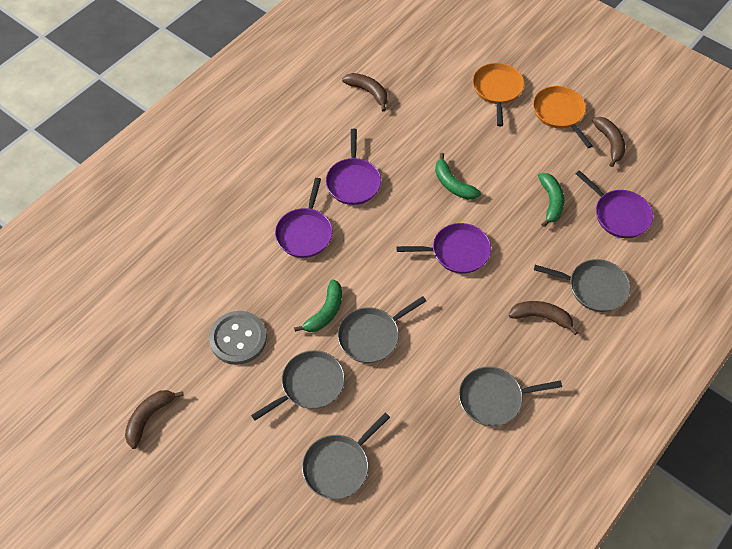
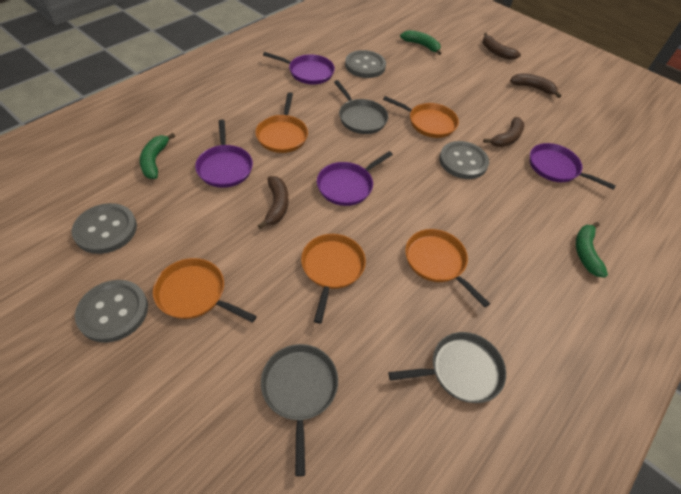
grey button: [209,311,267,365] = 1 -> [72,203,137,254] [75,280,148,343] [345,50,386,78] [439,141,489,179] = 4
grey pan: [251,350,345,421] [302,413,390,499] [338,296,426,363] [459,367,562,426] [534,259,630,312] = 5 -> [261,344,338,476] [334,80,388,134] [388,332,506,403] = 3
orange pan: [473,63,524,126] [533,86,593,148] = 2 -> [153,258,257,323] [255,92,308,153] [301,234,366,324] [383,96,459,138] [405,229,490,307] = 5

